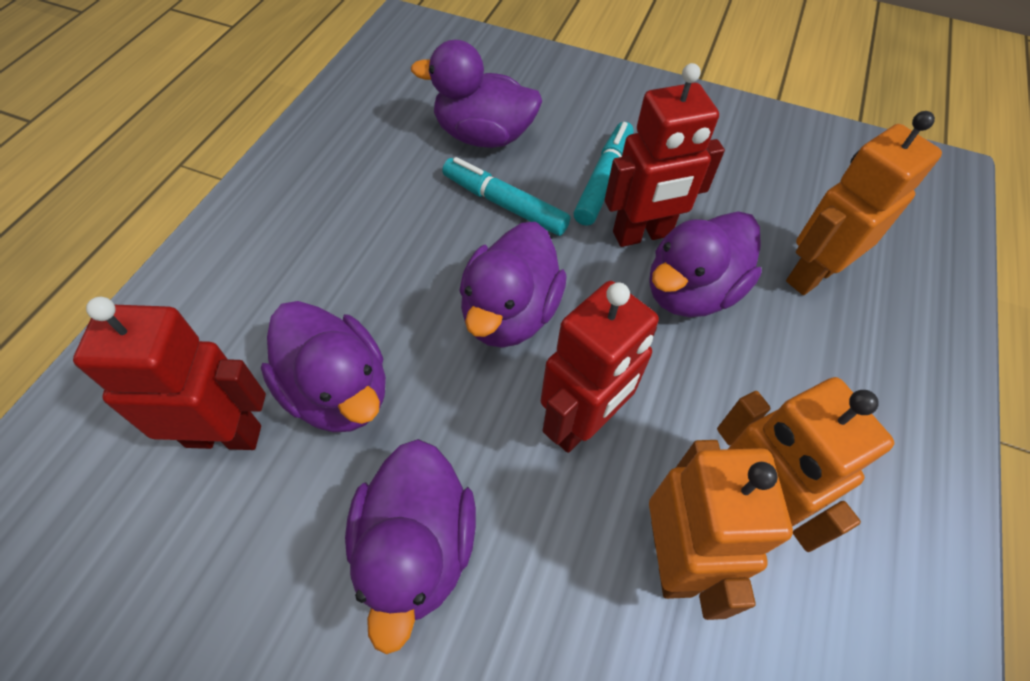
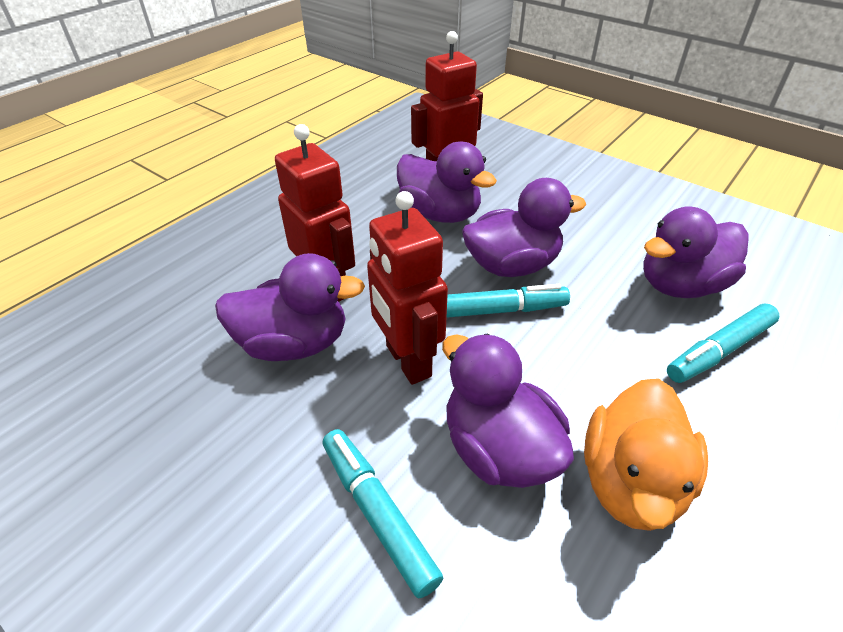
orange duck: none = 0 -> [584,378,708,531] = 1
orange robot: [649,440,793,620] [717,377,894,552] [786,111,942,295] = 3 -> none = 0
turquoise marker: [442,157,570,236] [573,122,634,226] = 2 -> [323,429,443,598] [446,284,570,318] [667,304,780,383] = 3

